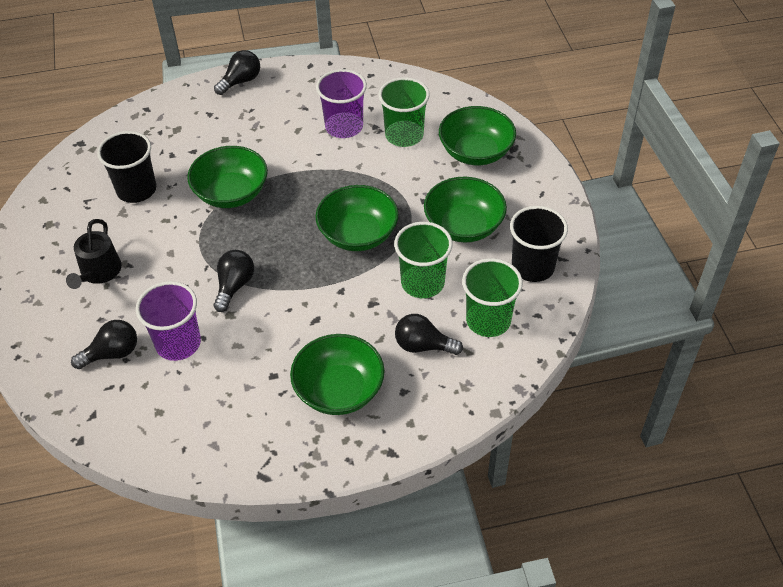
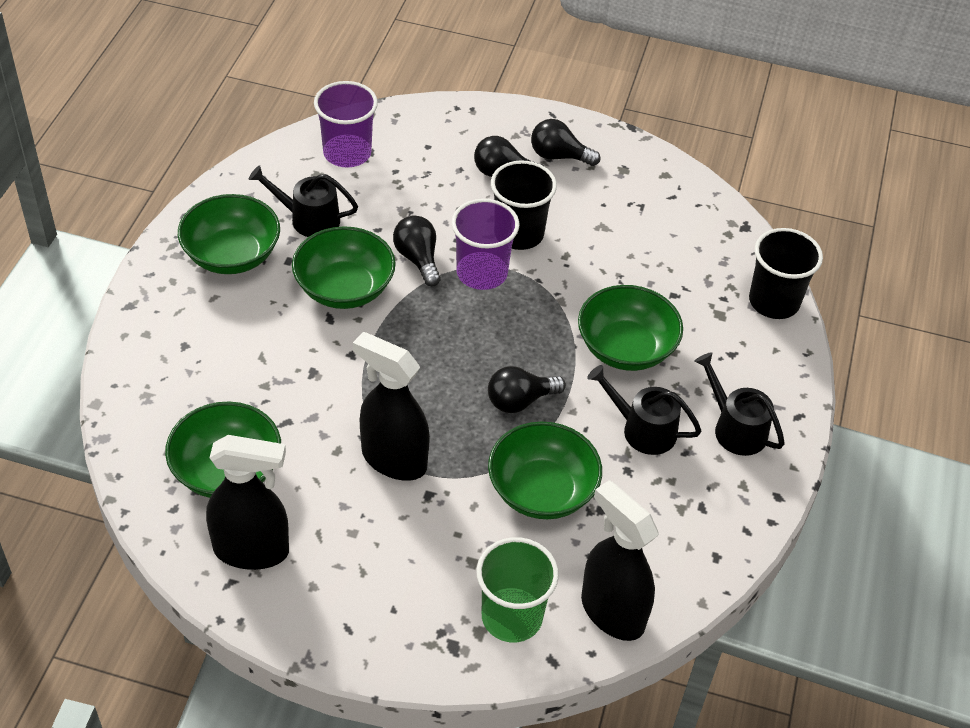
black spray bottle: none = 0 -> [206,435,289,570] [353,332,430,481] [581,480,659,641] = 3
black watering can: [66,219,122,289] = 1 -> [249,165,358,237] [587,365,701,455] [694,352,785,456] = 3
green cup: [378,77,430,147] [394,222,453,298] [462,258,523,337] = 3 -> [477,537,559,642] = 1

